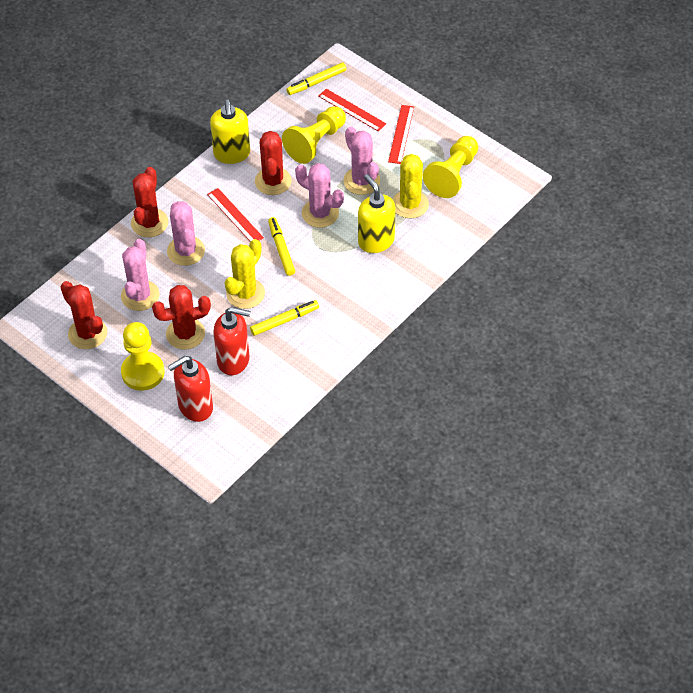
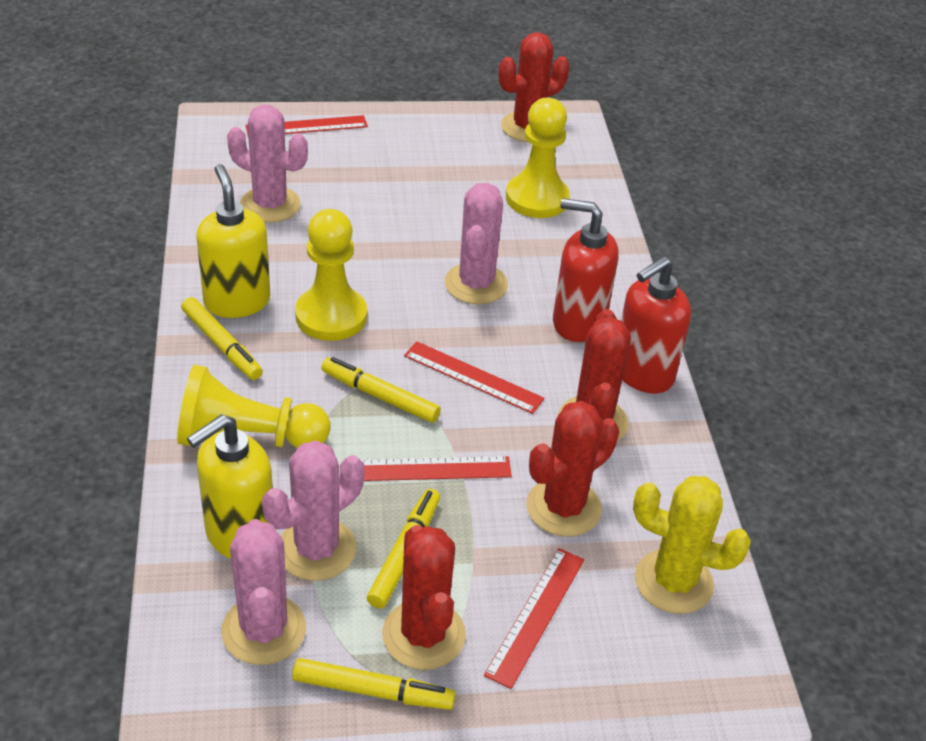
red ruler: [207,188,264,242] [318,89,386,132] [388,105,414,164] = 3 -> [246,115,368,135] [361,456,512,481] [404,341,545,414] [484,548,584,689] = 4
yellow cactus: [225,239,265,309] [393,154,429,218] = 2 -> [633,476,751,614] = 1
yellow marker: [250,300,319,336] [268,217,295,276] [286,62,347,95] = 3 -> [181,297,263,380] [292,658,456,710] [321,357,441,423] [367,489,440,608] = 4

